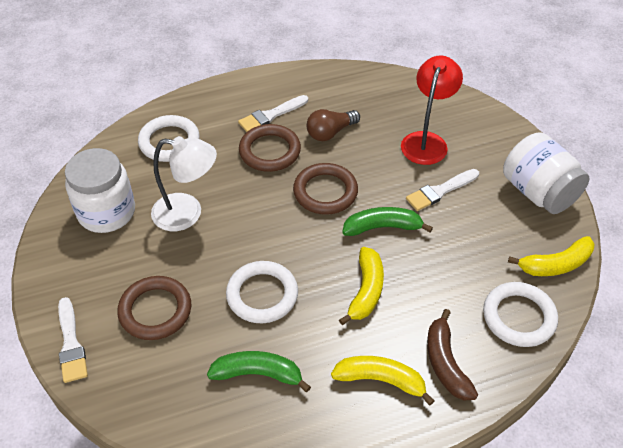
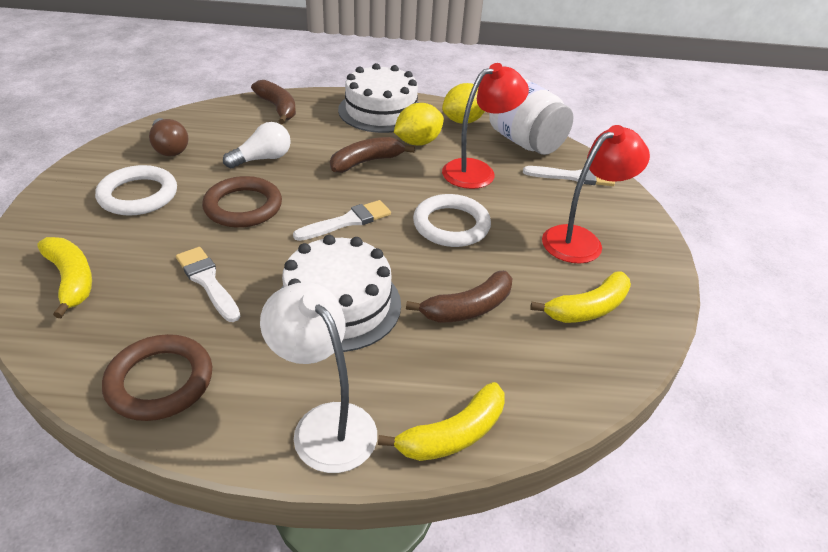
brown banana: [427,309,478,400] = 1 -> [251,80,296,124] [330,137,415,173] [406,271,513,323] = 3
brown ring: [117,276,191,340] [239,124,301,172] [293,163,358,215] = 3 -> [102,334,212,421] [202,176,282,228] = 2
green banana: [207,351,311,392] [342,207,433,236] = 2 -> none = 0
red lamp: [401,55,463,165] = 1 -> [442,63,529,189] [542,125,650,264] = 2
white cake: none = 0 -> [282,235,401,352] [338,63,419,133] = 2
white jar: [65,148,135,233] [503,132,590,214] = 2 -> [489,78,573,155] = 1
white light bulb: none = 0 -> [223,122,291,168] = 1
white ring: [138,115,200,162] [226,261,298,323] [483,282,558,347] = 3 -> [95,165,177,216] [413,194,491,247] = 2
yellow lemon: none = 0 -> [394,103,444,146] [442,83,485,124] = 2

